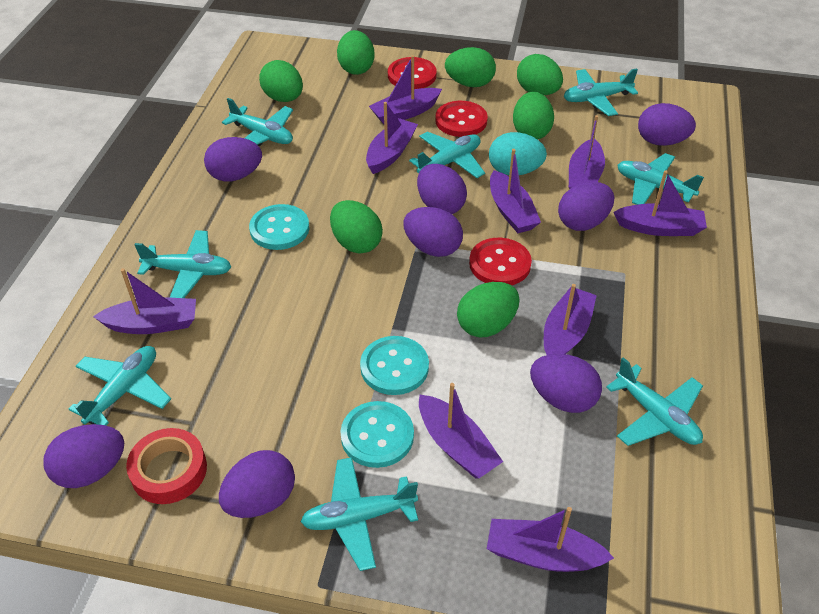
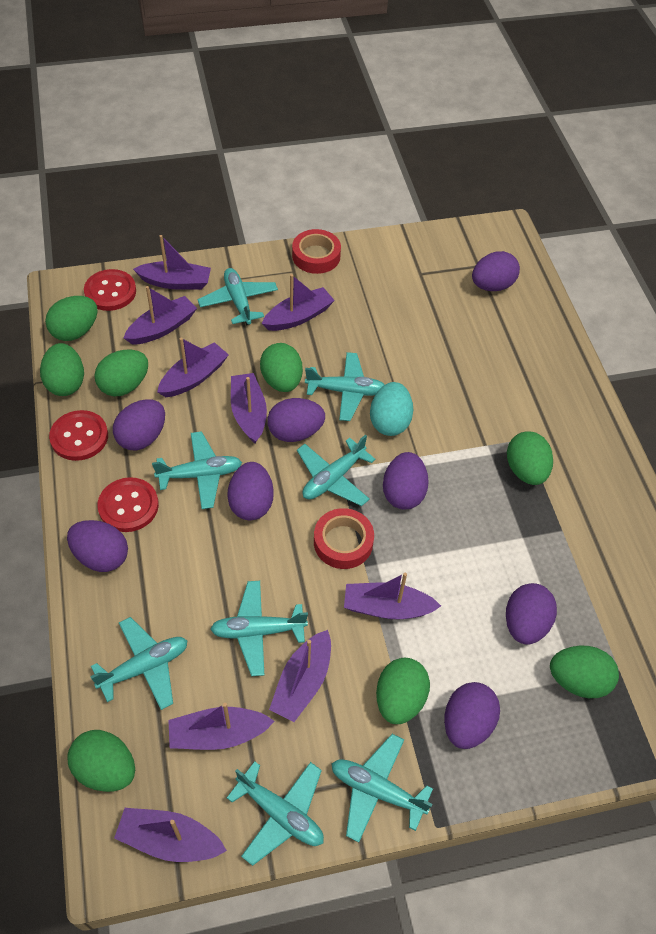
green egg: [259,60,303,102] [330,200,383,254] [337,30,375,75] [445,47,496,87] [457,282,520,337] [513,92,554,140] [517,54,563,95] = 7 -> [40,343,84,396] [45,296,98,341] [67,730,135,792] [94,350,148,397] [260,343,303,392] [376,658,430,724] [507,431,553,485] [550,646,619,698] = 8
red tape: [126,428,207,504] = 1 -> [292,229,341,274] [314,508,374,569] = 2
turquoise button: [249,204,309,250] [340,401,414,468] [360,336,429,395] = 3 -> none = 0

